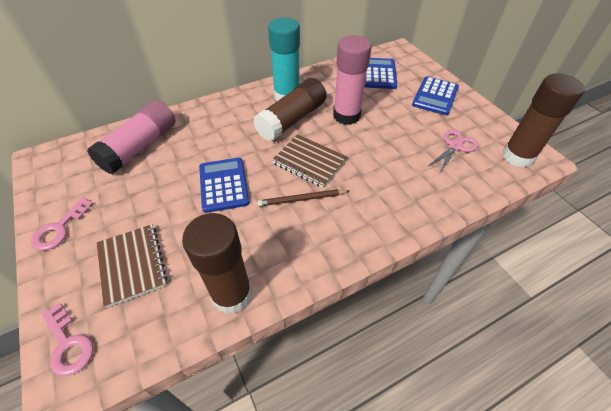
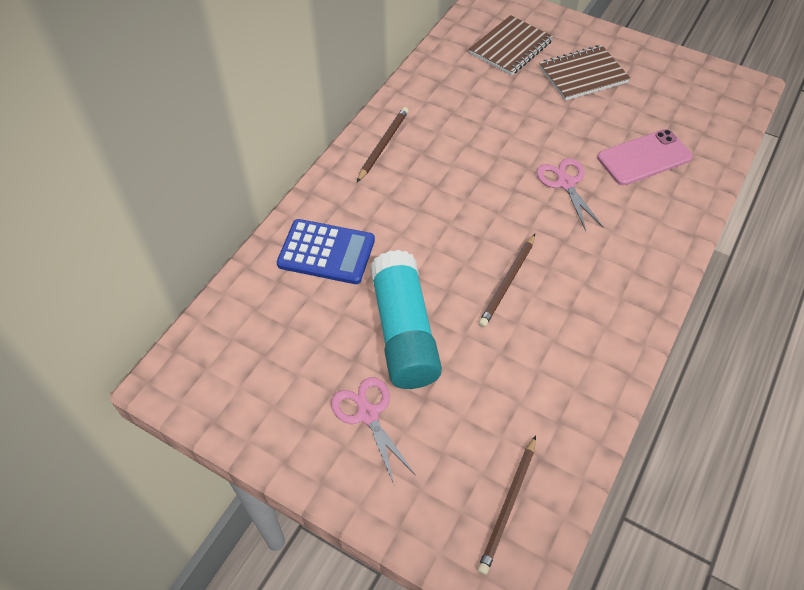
blue calculator: [199,158,249,213] [364,58,397,89] [412,76,459,115] = 3 -> [277,219,375,284] = 1
brown glue stick: [182,213,252,314] [253,78,326,142] [502,73,585,168] = 3 -> none = 0
brown pencil: [257,189,349,206] = 1 -> [357,107,409,182] [478,435,536,575] [479,234,535,327] = 3
pink glue stick: [87,100,176,174] [333,35,372,125] = 2 -> none = 0
pink key: [31,197,94,251] [42,303,94,377] = 2 -> none = 0
pink phone: none = 0 -> [597,129,693,186] = 1
pink scissors: [427,130,478,173] = 1 -> [331,377,415,484] [536,158,603,231] = 2

